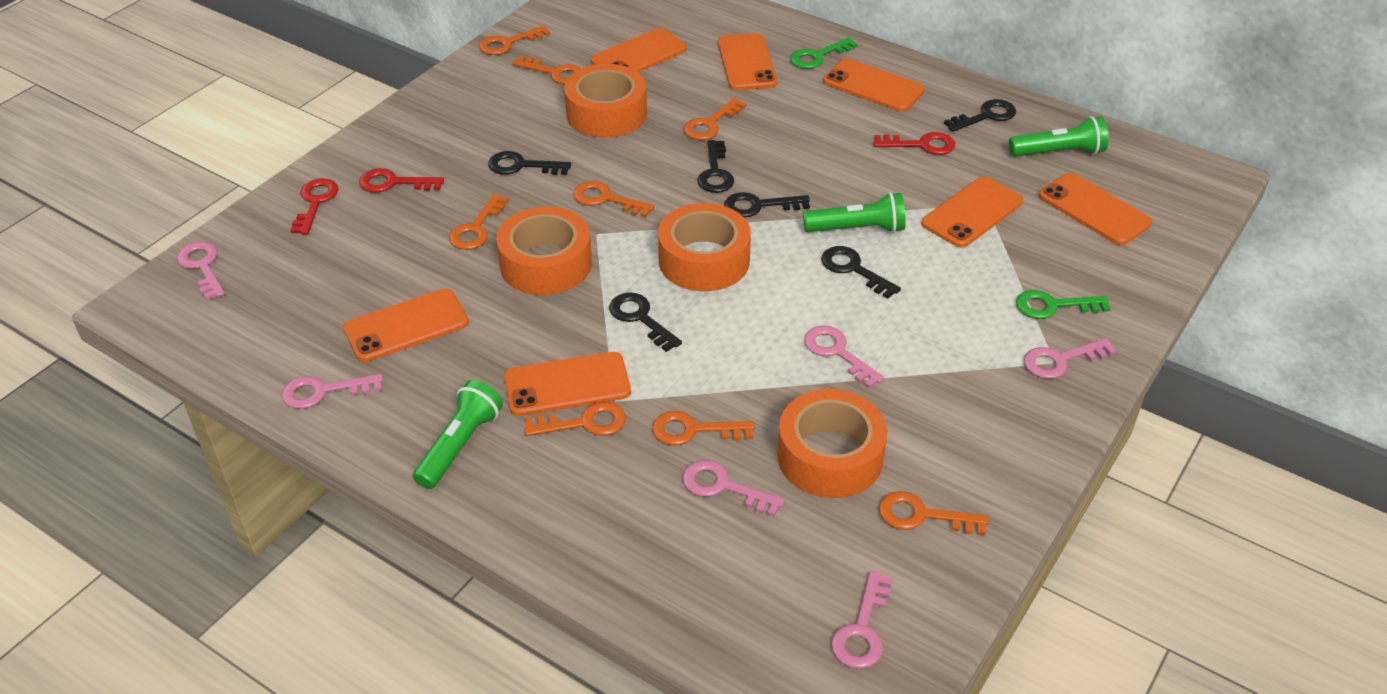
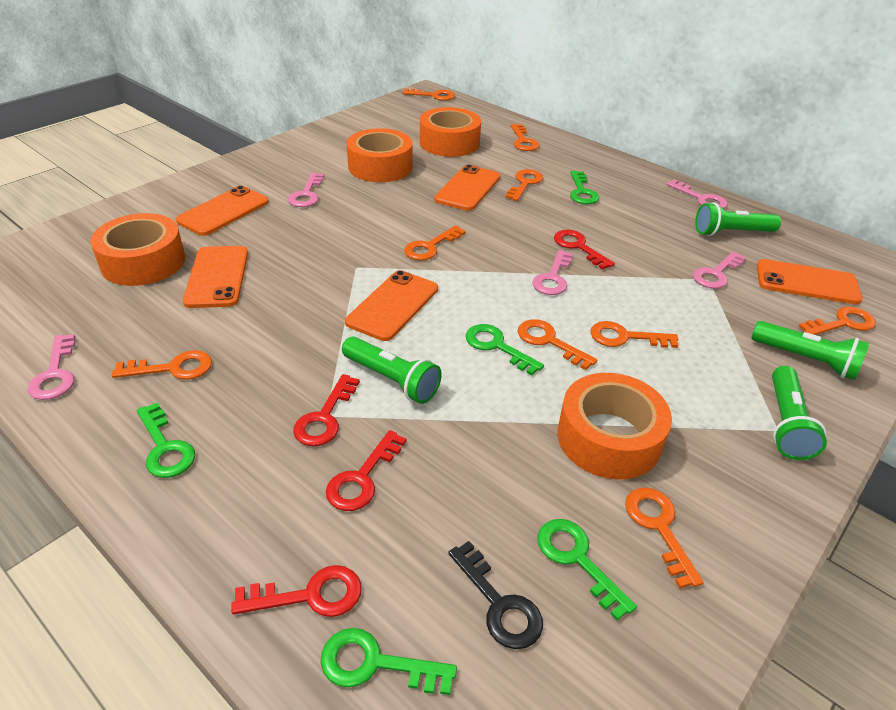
black key: [488,151,571,175] [609,292,682,352] [697,140,734,193] [725,192,810,217] [821,246,901,298] [944,99,1016,132] = 6 -> [448,541,543,649] = 1
green flashlight: [413,380,503,489] [803,192,906,233] [1009,116,1109,156] = 3 -> [342,336,442,404] [695,202,781,236] [752,321,870,380] [772,366,827,460] = 4
green key: [790,37,858,69] [1016,290,1110,319] = 2 -> [137,402,195,478] [321,628,457,695] [465,324,544,376] [537,519,637,621] [570,171,599,204] = 5
orange key: [449,194,509,250] [479,25,550,55] [512,56,582,85] [524,402,626,436] [573,181,655,217] [652,411,755,446] [684,98,746,140] [879,491,989,535] = 8 -> [112,350,212,380] [402,88,455,101] [404,225,466,261] [505,169,543,201] [511,124,539,151] [518,319,597,370] [590,321,678,348] [625,488,704,588] [799,307,876,335] = 9
orange phone: [343,288,469,362] [504,352,631,416] [591,28,687,72] [718,33,777,90] [823,59,925,112] [921,177,1023,248] [1039,173,1152,245] = 7 -> [176,186,269,236] [183,246,248,308] [345,270,438,341] [434,165,500,211] [757,259,863,304] = 5
pink key: [177,242,225,300] [282,374,383,409] [682,460,785,517] [804,326,884,388] [831,571,892,669] [1024,338,1116,379] = 6 -> [27,334,75,400] [288,173,324,207] [532,250,573,295] [666,179,727,209] [693,251,746,289] = 5
red key: [290,178,338,235] [359,168,444,193] [873,132,955,155] = 3 -> [231,565,362,617] [293,374,360,446] [326,430,406,511] [554,230,615,270] = 4

